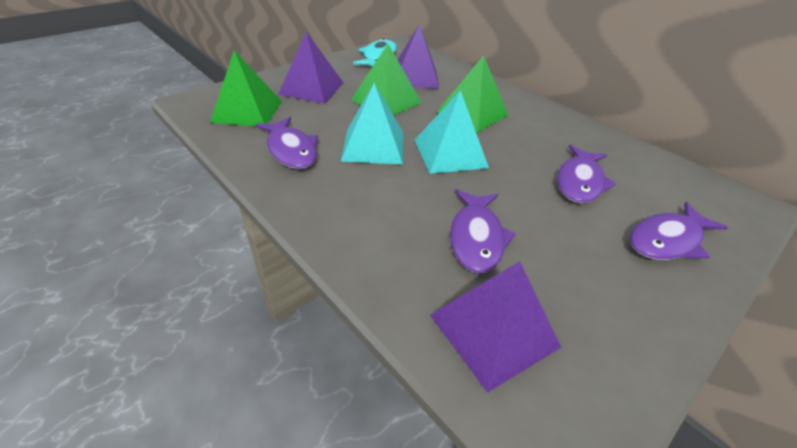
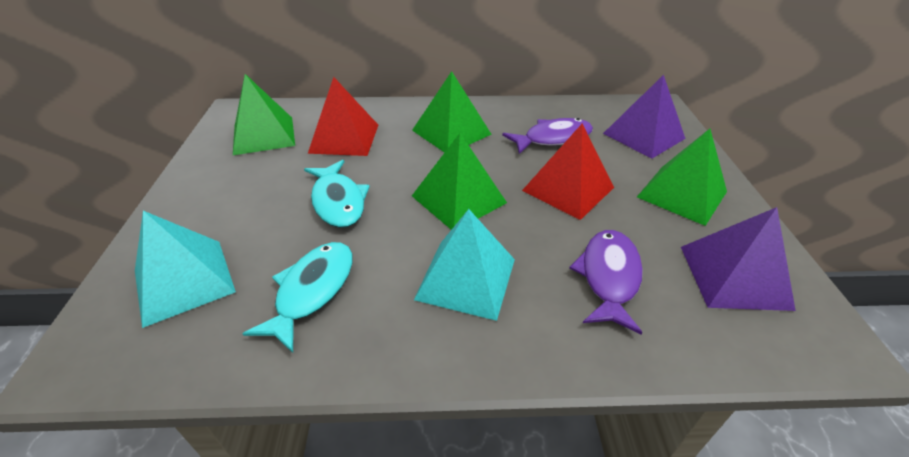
green pyramid: [210,50,282,126] [351,44,422,115] [437,55,509,132] = 3 -> [233,74,295,155] [412,71,492,153] [412,133,507,230] [637,129,727,226] = 4
purple fish: [256,117,318,169] [450,189,516,273] [557,145,616,204] [630,202,728,260] = 4 -> [502,118,593,154] [569,230,643,335] = 2
purple pyramid: [278,32,344,104] [398,24,440,89] [430,261,561,393] = 3 -> [603,75,686,159] [681,207,796,311] = 2
red pyramid: none = 0 -> [308,77,378,156] [522,124,614,220] = 2
turquoise fish: [353,38,397,67] = 1 -> [242,242,353,353] [304,160,370,228] = 2

